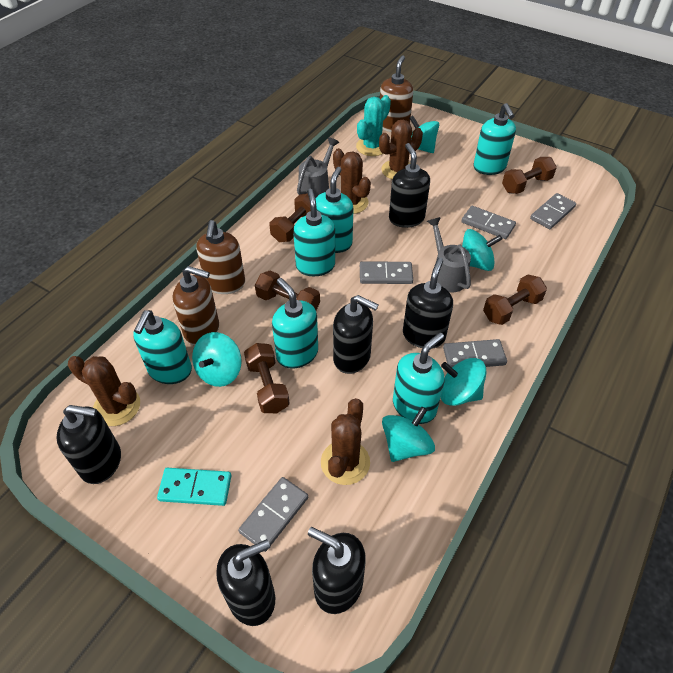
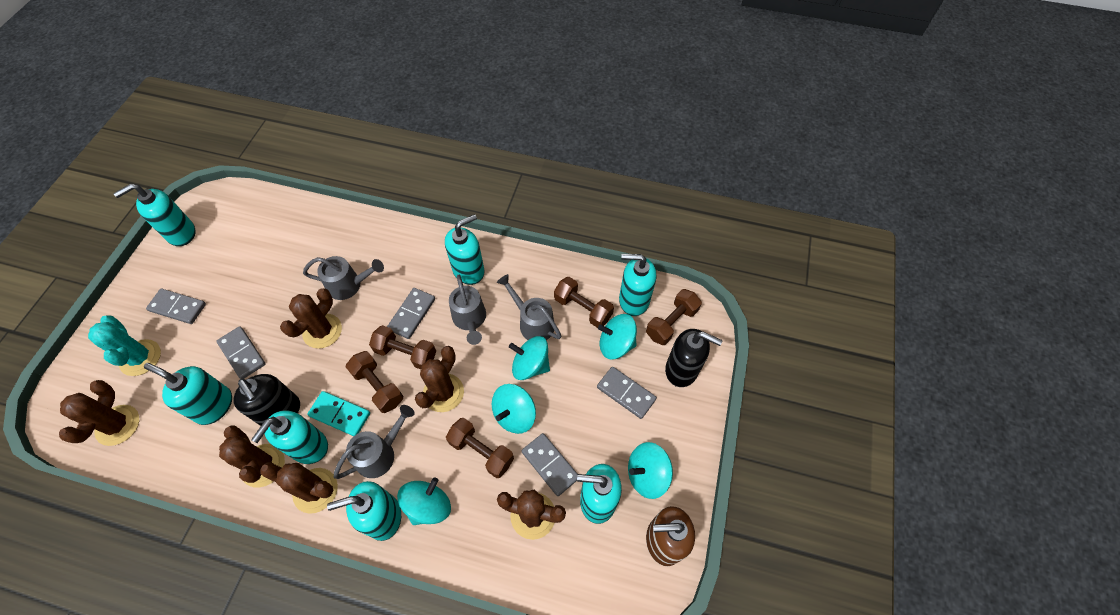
black soap dispenser: [57,405,121,484] [216,539,275,626] [308,527,366,614] [333,295,379,374] [389,143,430,228] [403,258,453,349] = 6 -> [233,374,300,426] [665,329,723,387] = 2
brown cactus: [68,356,140,426] [321,398,370,485] [333,148,371,214] [379,120,423,180] = 4 -> [59,380,139,446] [219,426,285,488] [260,462,338,514] [280,288,342,349] [415,346,464,412] [497,490,566,540] = 6
brown soap dispenser: [173,266,219,346] [196,220,245,294] [380,55,413,132] = 3 -> [646,506,695,566] = 1
grey watering can: [297,137,339,198] [427,217,471,293] = 2 -> [303,256,384,300] [334,405,415,479] [449,275,486,345] [497,274,561,340] = 4
turquoise soap dispenser: [133,310,192,384] [272,278,318,369] [293,189,335,276] [316,167,354,253] [393,333,445,424] [474,103,516,175] = 6 -> [113,184,196,246] [144,363,232,425] [251,410,328,464] [327,481,401,541] [445,214,485,285] [577,464,622,524] [619,254,656,316] = 7

